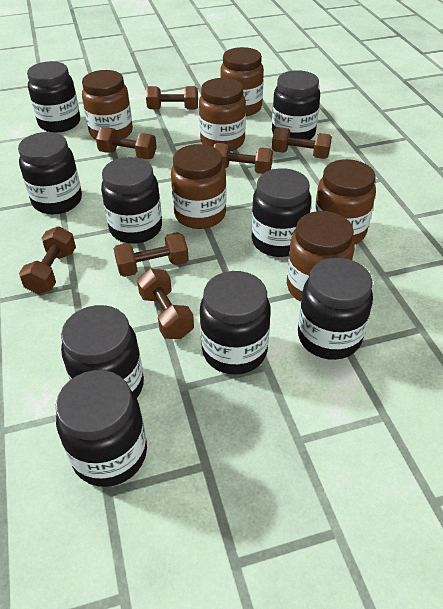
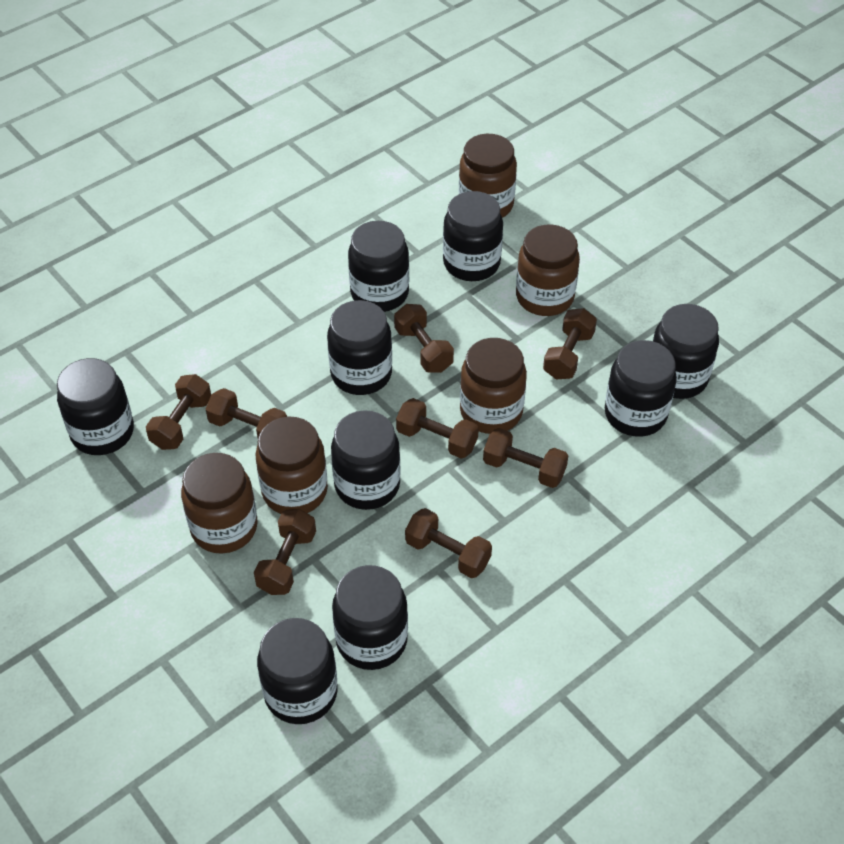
brown dumbbell: [19,226,76,294] [96,127,157,159] [114,232,189,277] [137,269,194,339] [146,86,198,109] [214,143,273,174] [272,127,332,159] = 7 -> [146,374,211,450] [206,388,287,437] [254,509,316,595] [394,304,454,373] [396,398,479,459] [405,508,492,578] [483,428,568,488] [543,308,597,379] = 8
brown jar: [82,70,133,139] [171,144,226,229] [199,78,246,151] [220,47,264,116] [287,211,355,302] [314,159,376,245] = 6 -> [181,453,258,554] [256,416,328,514] [459,134,517,218] [460,338,527,434] [516,224,580,316] = 5

